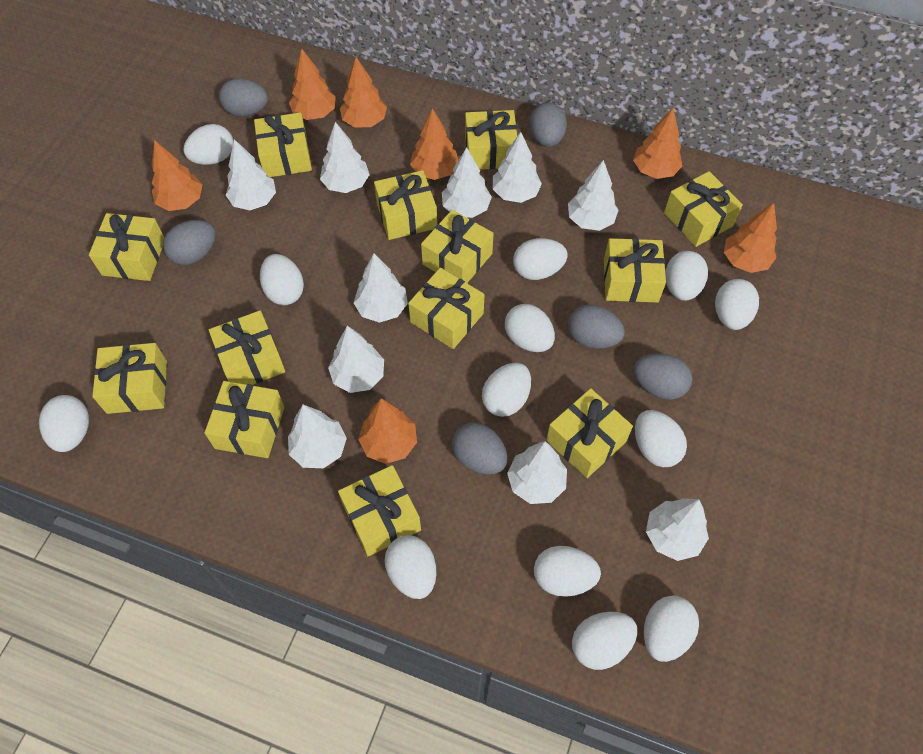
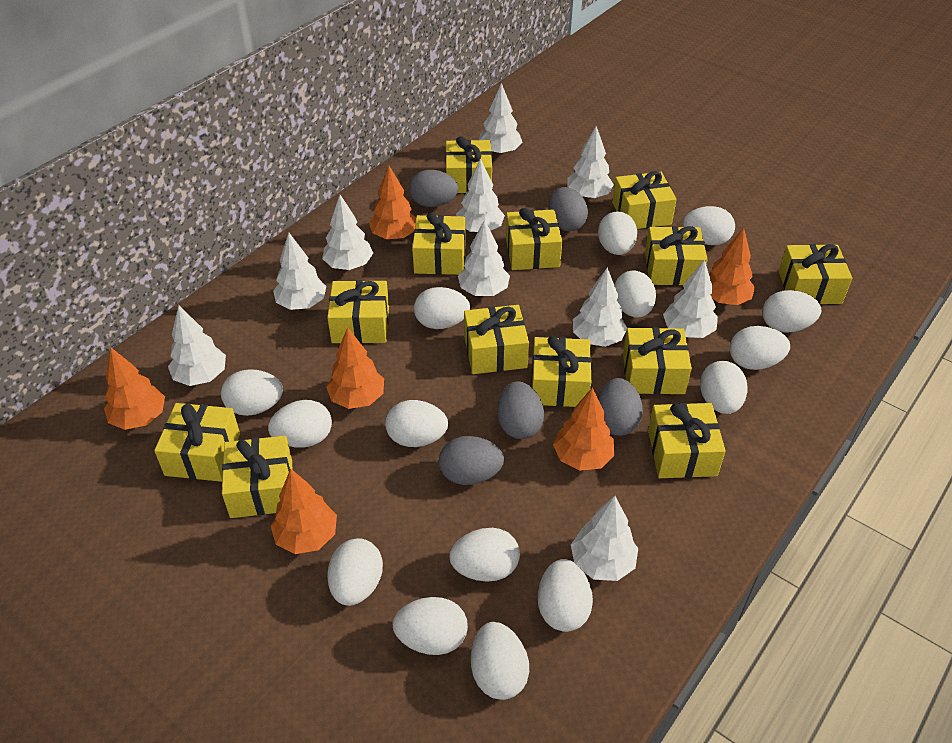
grey egg: [163,220,215,265] [219,78,268,117] [452,422,507,475] [529,102,567,147] [568,304,625,349] [633,354,692,400] = 6 -> [409,170,458,207] [439,436,504,485] [497,382,544,439] [549,187,588,231] [598,378,643,436] = 5
orange tree: [152,140,202,211] [289,48,336,120] [340,57,387,128] [358,398,417,464] [410,108,458,180] [633,108,682,179] [724,203,777,273] = 7 -> [104,348,165,430] [271,469,337,554] [326,327,384,409] [369,166,416,240] [553,387,615,471] [709,228,755,305] = 6
white egg: [39,395,89,452] [183,124,233,165] [260,254,304,305] [384,535,436,599] [482,363,531,417] [505,304,555,352] [513,238,568,280] [534,546,601,597] [572,612,637,670] [635,410,687,467] [644,596,699,662] [665,251,708,301] [715,279,759,330] = 13 -> [221,369,283,416] [268,400,332,448] [327,538,383,606] [385,400,448,447] [392,597,468,655] [414,287,470,329] [449,528,520,582] [471,622,529,700] [538,559,593,632] [598,211,637,255] [615,270,656,318] [683,206,735,245] [700,361,748,414] [730,326,790,370] [762,290,821,333] = 15

